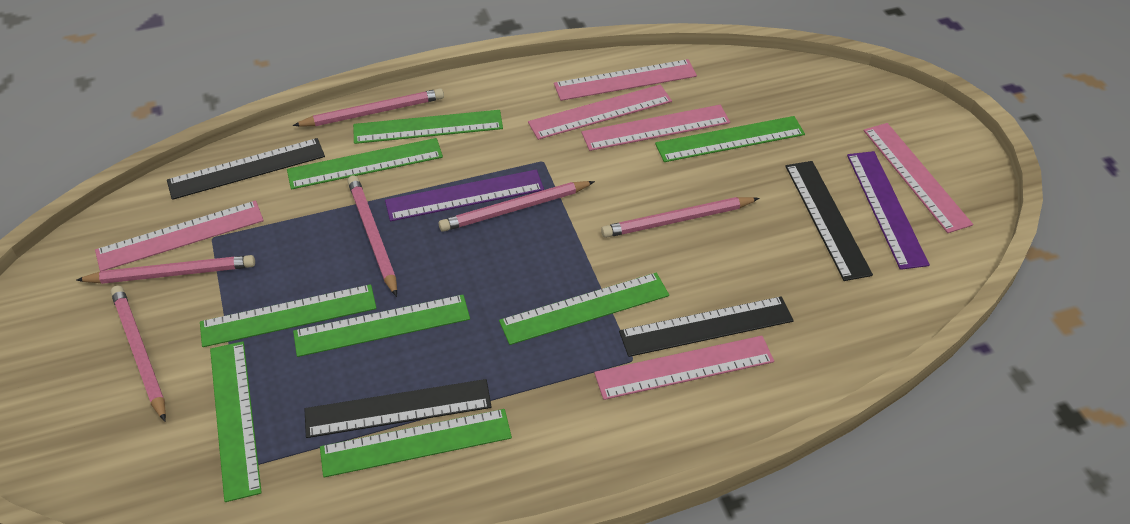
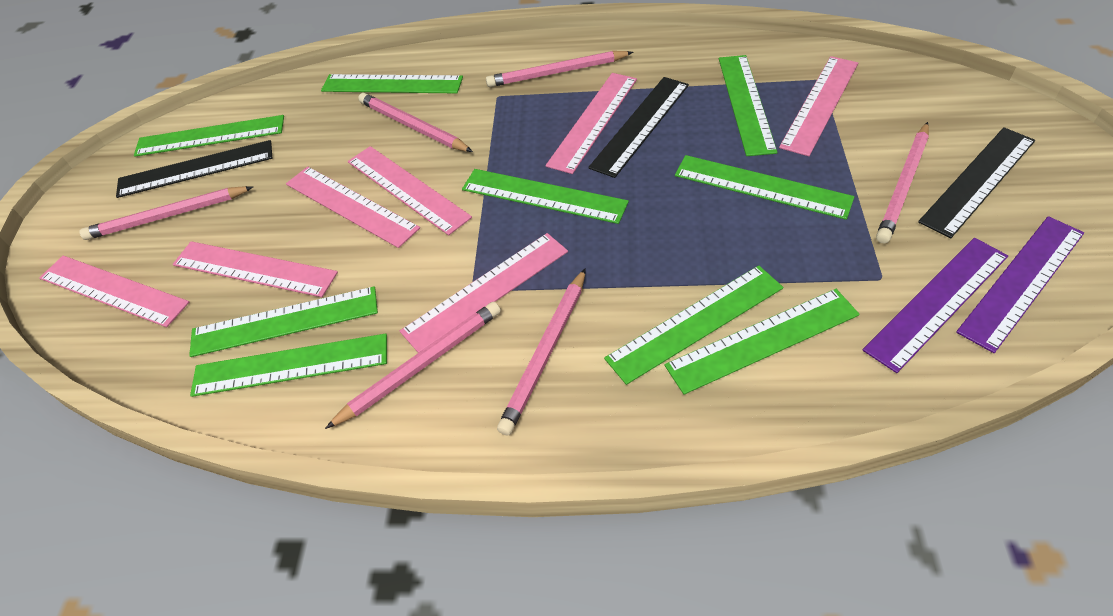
black ruler: [167,138,325,200] [304,379,492,438] [619,296,794,357] [786,161,873,281] = 4 -> [116,140,272,198] [588,77,689,178] [918,127,1035,238] = 3
green ruler: [200,284,377,347] [210,341,262,502] [287,138,443,189] [293,295,470,357] [320,409,512,477] [353,110,503,144] [499,273,669,345] [655,116,805,162] = 8 -> [134,115,284,157] [189,286,378,357] [190,333,387,397] [321,74,463,93] [462,169,629,224] [604,265,783,385] [664,289,860,395] [675,155,854,220] [719,55,778,156] = 9
pink ruler: [95,200,264,271] [528,85,672,140] [554,59,697,101] [582,105,730,151] [594,336,774,400] [864,123,973,233] = 6 -> [39,256,189,327] [173,241,338,297] [286,167,420,248] [348,146,472,235] [400,233,568,353] [546,73,637,174] [779,56,858,156] = 7

